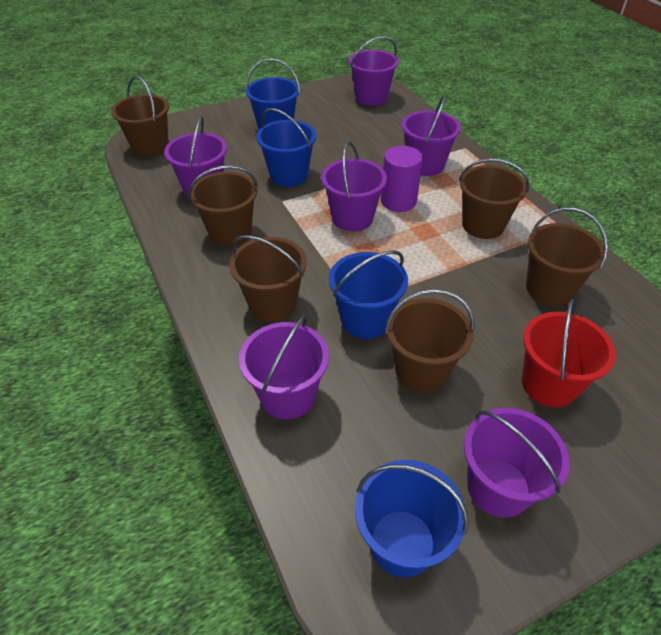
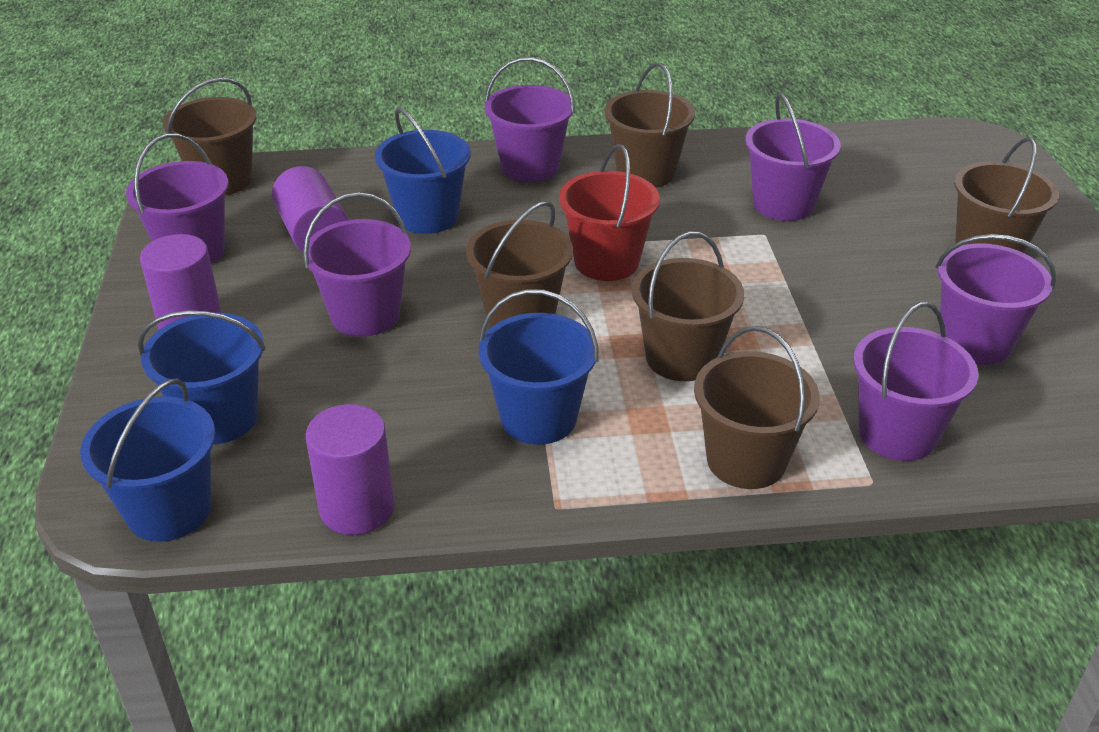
purple cylinder: [381,146,423,212] = 1 -> [140,234,222,330] [272,166,348,252] [306,404,394,535] = 3

